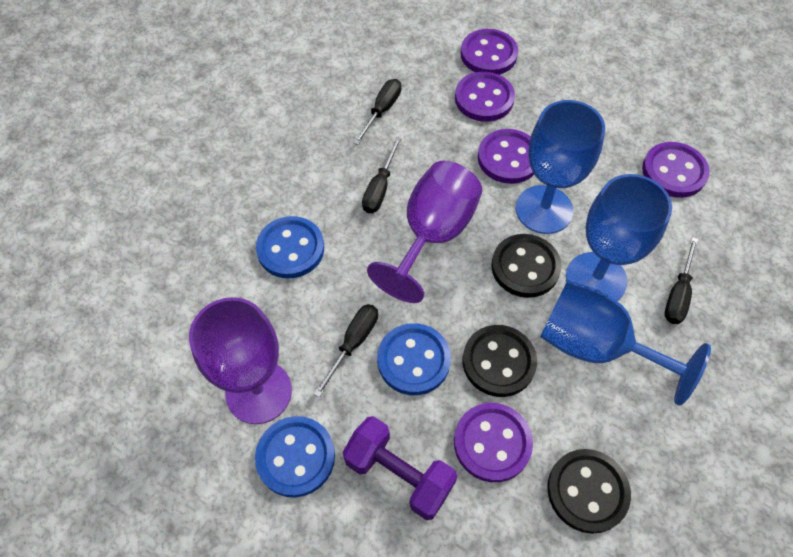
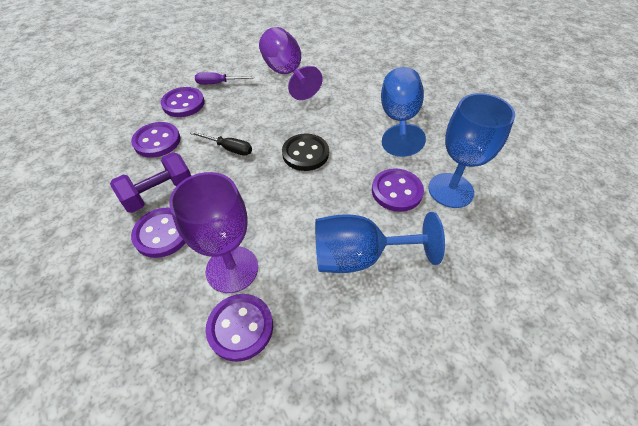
black button: [463,325,537,397] [491,234,561,298] [547,449,631,534] = 3 -> [282,134,329,171] = 1
black screwdriver: [314,304,378,398] [353,79,401,145] [362,137,401,213] [665,237,698,324] = 4 -> [190,131,252,156] = 1
blue button: [255,416,335,498] [256,216,324,279] [377,323,451,395] = 3 -> none = 0
purple screwdriver: none = 0 -> [195,72,254,84] = 1

